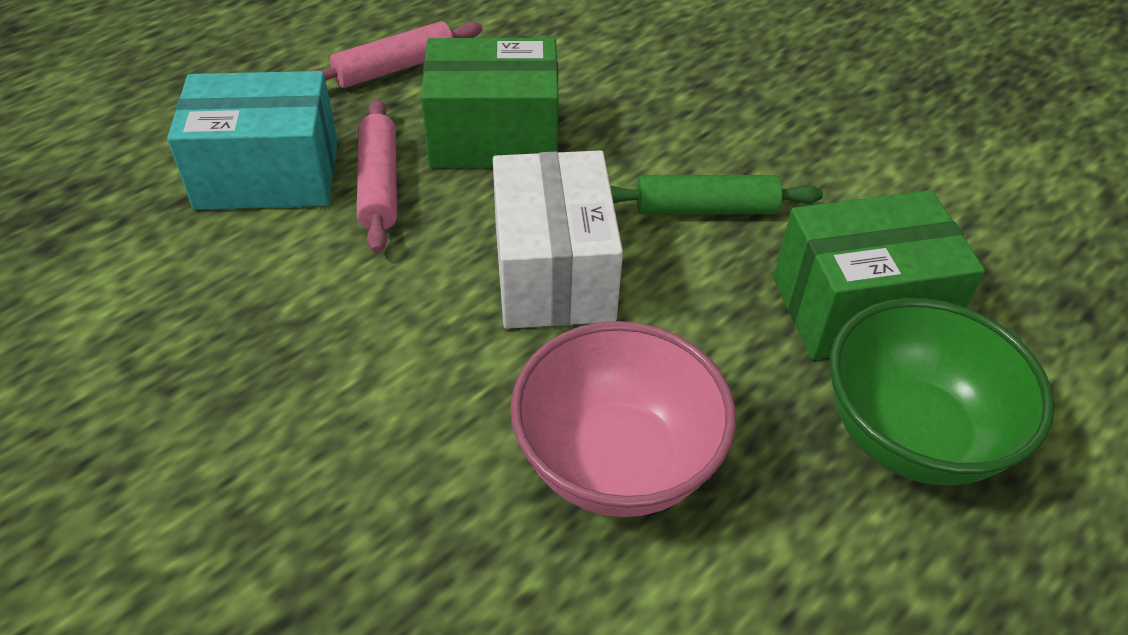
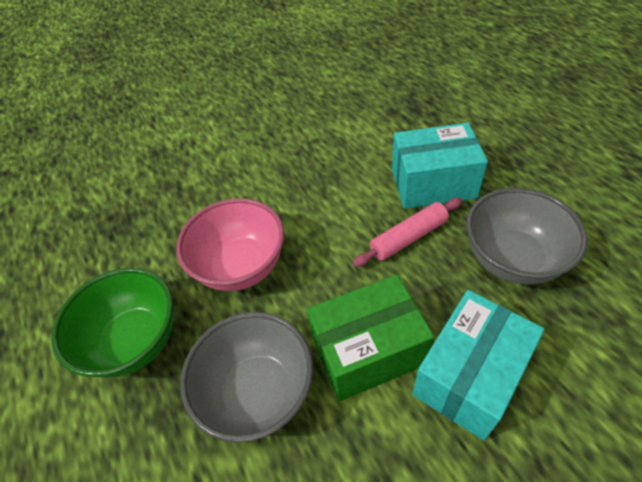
green box: [421,38,559,168] [774,190,985,360] = 2 -> [307,275,434,401] = 1
green rolling pin: [610,175,823,215] = 1 -> none = 0
grey bowl: none = 0 -> [180,312,313,443] [466,188,588,285] = 2
pink rolling pin: [314,21,483,88] [357,99,397,253] = 2 -> [353,198,462,267] = 1
turquoise box: [167,71,338,210] = 1 -> [392,123,488,209] [413,290,544,440] = 2
white box: [493,150,623,329] = 1 -> none = 0

